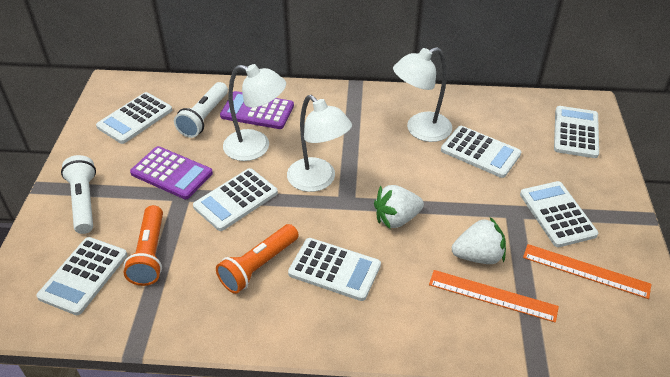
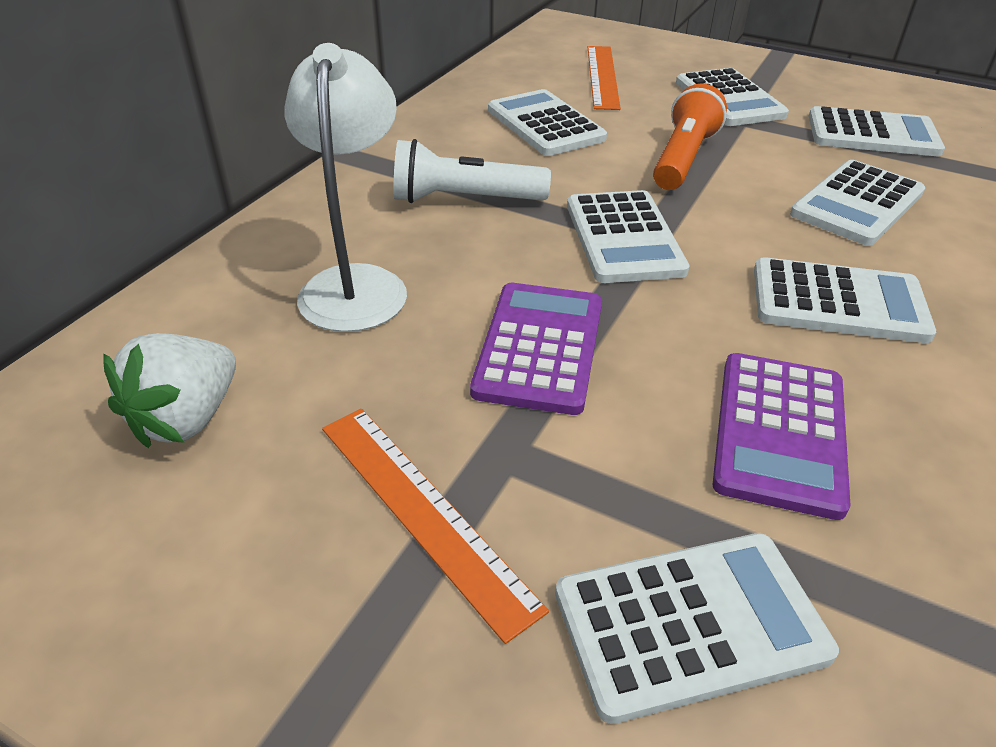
orange flashlight: [123,205,163,286] [216,224,299,294] = 2 -> [653,84,727,190] = 1
white flashlight: [61,155,96,234] [174,82,228,138] = 2 -> [394,139,551,203] = 1
white lamp: [223,64,286,161] [287,95,352,192] [393,47,452,142] = 3 -> [284,43,407,332] = 1
white strawberry: [374,185,424,229] [452,217,506,264] = 2 -> [103,333,236,448] = 1

